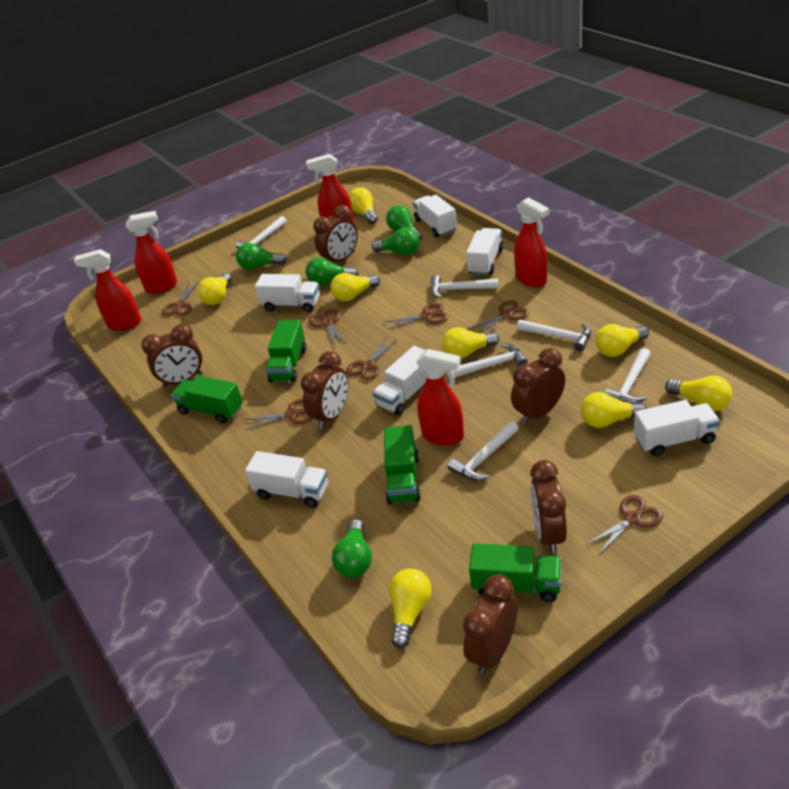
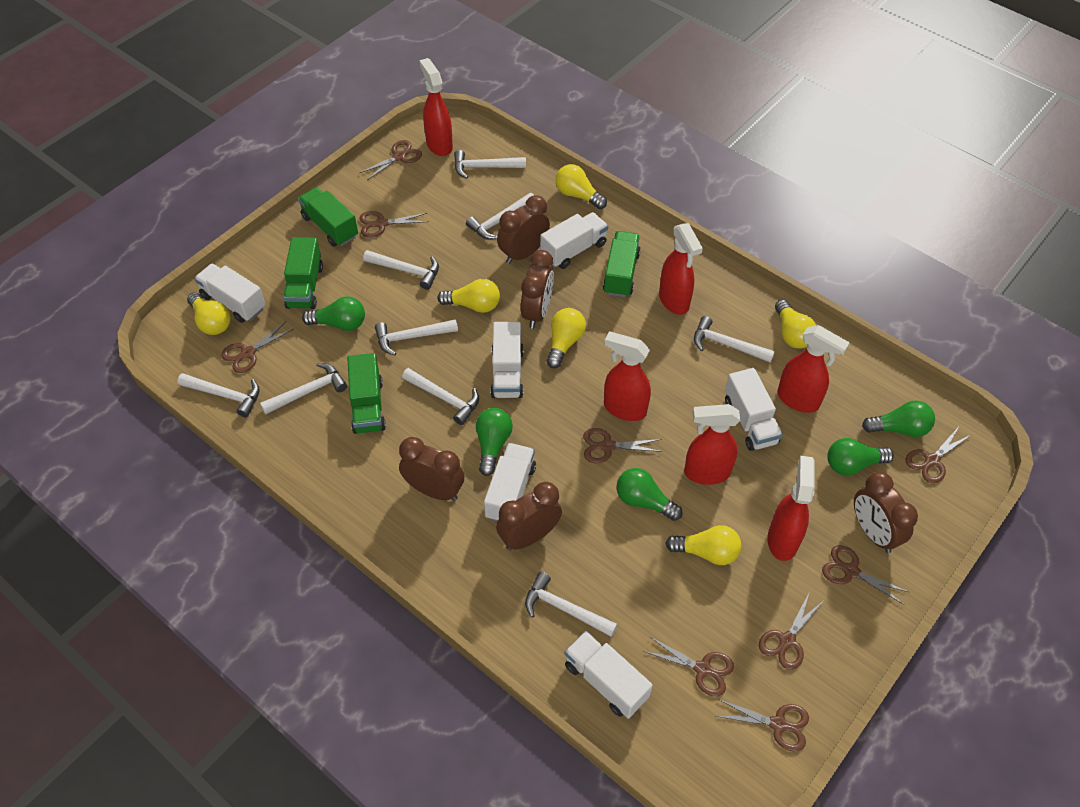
brown clock: [141,324,203,388] [301,351,349,429] [313,205,358,262] [463,574,517,675] [511,348,565,424] [530,460,567,554] = 6 -> [399,437,464,501] [496,482,562,550] [497,195,550,264] [521,250,554,329] [854,472,918,553] = 5
brown scissors: [162,281,199,316] [244,398,313,430] [308,309,347,348] [346,337,397,381] [384,303,448,330] [467,300,529,333] [586,495,663,555] = 7 -> [221,321,294,373] [359,211,429,238] [360,140,422,180] [583,428,663,463] [643,636,734,696] [716,699,809,752] [759,594,823,670] [822,545,909,605] [905,427,971,483] = 9
red spray bottle: [74,249,142,331] [125,211,177,294] [306,154,354,222] [417,349,464,445] [514,197,549,287] = 5 -> [419,58,453,156] [604,332,651,421] [659,223,703,315] [684,404,740,485] [767,456,815,561] [777,325,850,413] = 6
white hammer: [236,216,287,249] [431,275,498,298] [448,421,519,481] [451,343,528,378] [517,320,591,351] [604,348,651,403] = 6 -> [177,373,260,417] [260,363,347,415] [363,250,439,290] [375,319,458,356] [402,368,479,425] [454,150,526,179] [466,193,535,240] [525,572,618,637] [694,316,775,363] = 9
yellow light bulb: [198,273,231,305] [330,273,380,302] [349,187,378,224] [389,569,432,649] [442,327,499,359] [581,392,647,428] [596,324,649,357] [665,375,732,412] = 8 -> [187,292,231,335] [437,279,500,313] [547,308,586,368] [556,164,607,209] [665,525,741,565] [775,300,816,349] = 6

